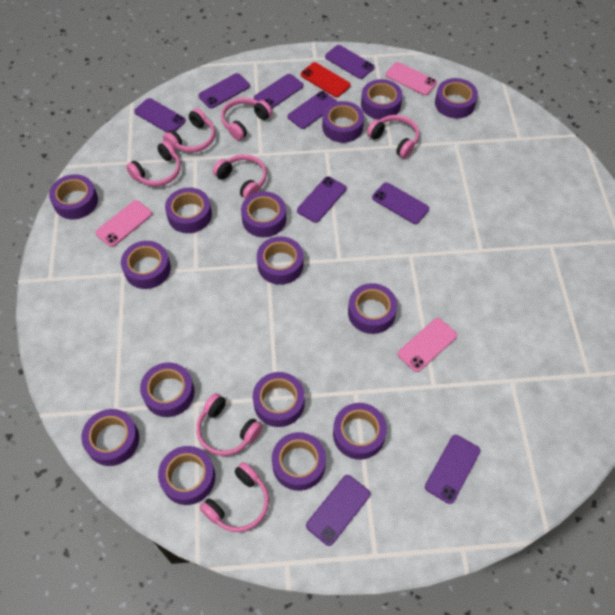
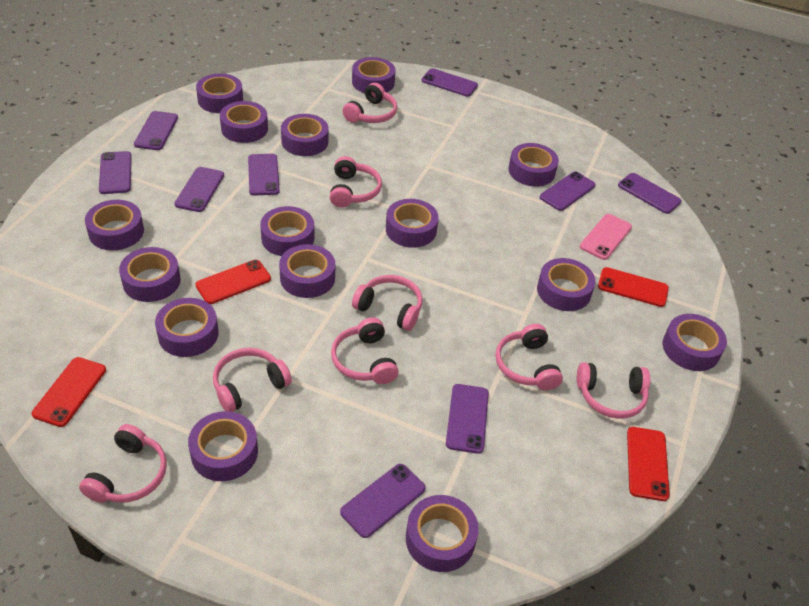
pink headphones: [126,141,181,186] [163,108,215,152] [196,393,262,456] [200,462,269,532] [213,154,267,199] [221,97,272,141] [367,115,419,158] = 7 -> [79,424,167,503] [213,348,292,412] [329,156,382,208] [331,318,399,384] [342,83,397,123] [352,275,423,331] [496,324,563,390] [577,362,650,419] = 8
pink phone: [95,200,152,247] [385,62,437,96] [397,318,457,372] = 3 -> [580,214,632,260] = 1
red phone: [301,62,351,97] = 1 -> [32,357,106,427] [195,260,271,304] [598,267,669,307] [627,427,670,501] = 4

